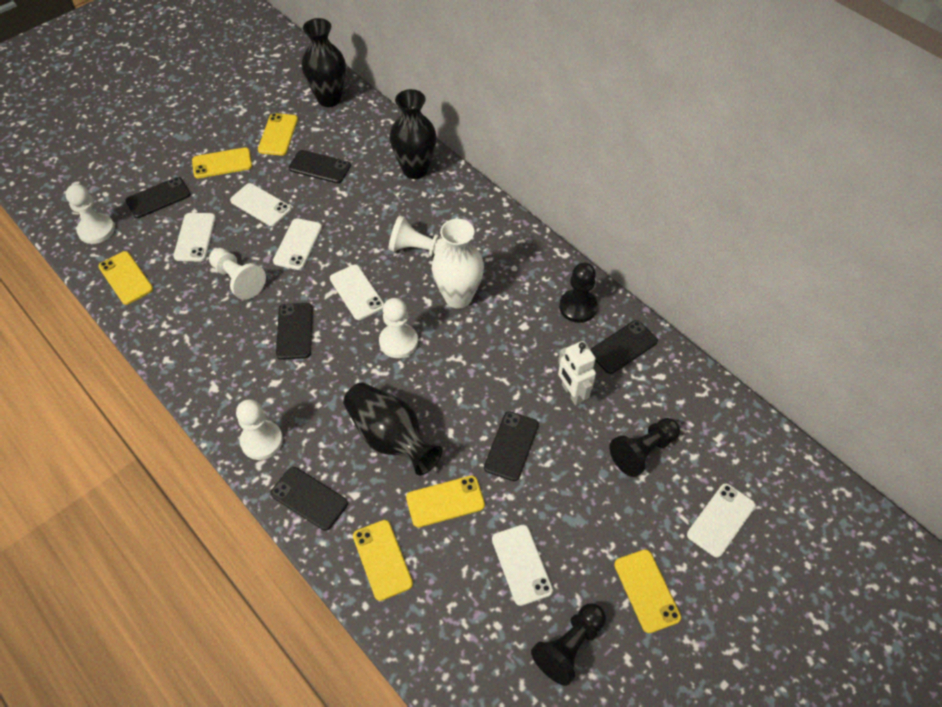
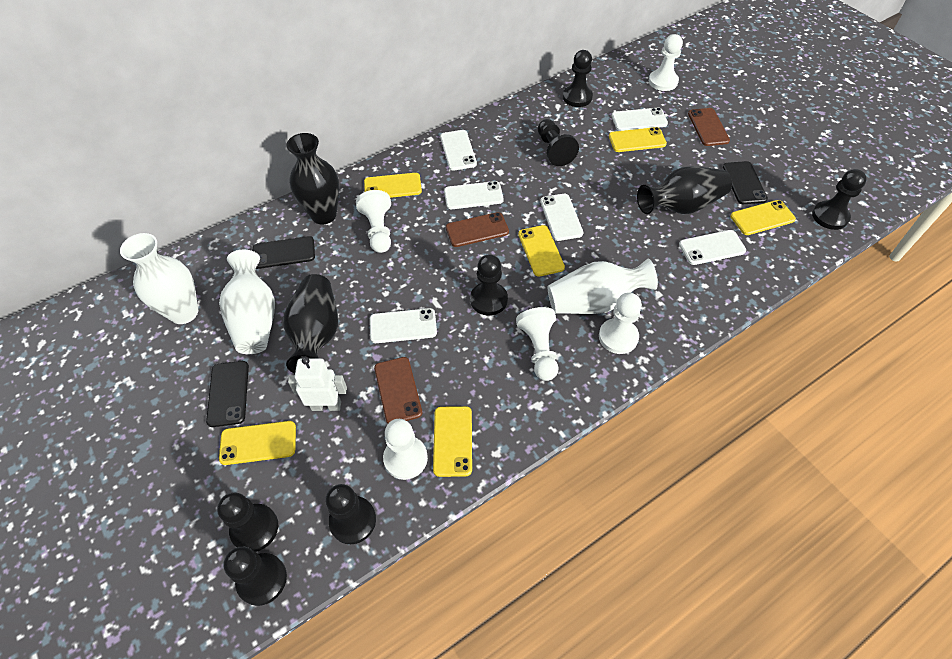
black pawn: [531,603,606,686] [559,263,598,323] [609,418,680,477] = 3 -> [217,492,278,552] [223,547,287,606] [325,484,376,544] [470,255,508,316] [538,119,579,166] [563,50,593,107] [812,169,867,230] = 7
black phone: [125,177,191,218] [271,467,348,531] [276,303,313,360] [289,150,351,183] [484,412,539,481] [590,320,658,374] = 6 -> [206,361,249,427] [253,236,315,269] [723,161,768,204] = 3
brown phone: none = 0 -> [374,357,422,423] [446,212,509,247] [688,108,730,146] = 3
white vase: [432,219,484,308] = 1 -> [120,233,198,324] [219,250,275,354] [548,259,658,314] = 3

